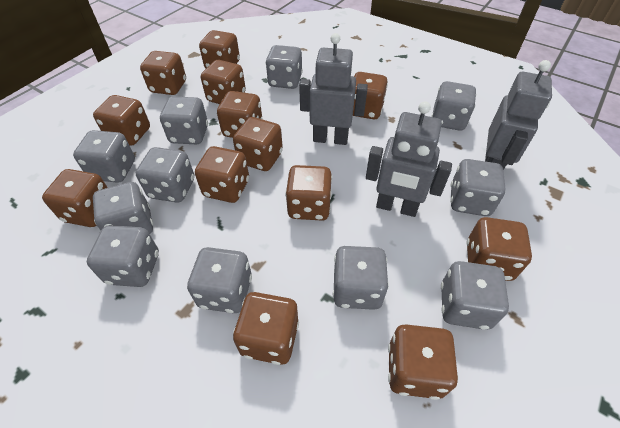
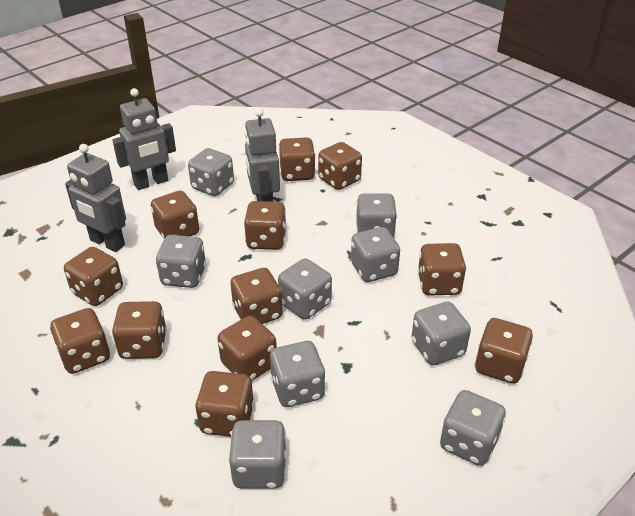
brown dice: [42,169,108,227] [93,95,150,145] [140,51,186,95] [195,146,249,203] [199,30,240,68] [201,60,246,104] [217,91,263,138] [233,117,283,171] [233,292,299,365] [285,165,332,221] [353,72,388,119] [388,324,458,400] [466,217,532,281] = 13 -> [50,308,110,374] [64,247,123,306] [112,301,167,359] [151,191,199,239] [195,371,254,437] [217,316,277,381] [230,268,283,324] [244,201,287,250] [279,137,316,181] [318,142,362,190] [418,243,466,296] [475,318,533,384] = 12
grey dice: [73,130,135,183] [87,225,159,287] [93,182,153,234] [136,147,194,203] [160,97,208,144] [187,247,252,313] [266,45,303,89] [333,246,389,310] [431,81,476,131] [441,261,509,330] [450,159,506,216] = 11 -> [156,235,206,288] [188,148,234,196] [229,420,286,489] [270,341,326,407] [278,258,332,320] [351,227,400,282] [356,193,397,238] [411,302,471,365] [440,390,506,466] = 9

